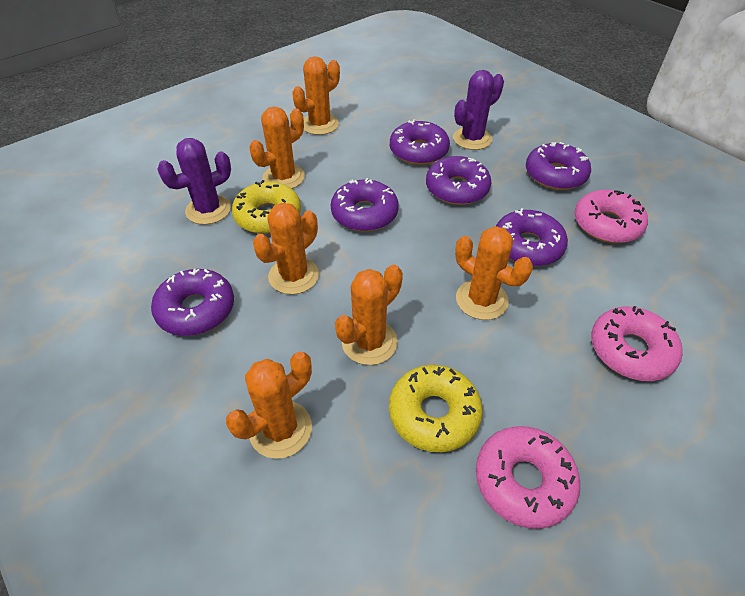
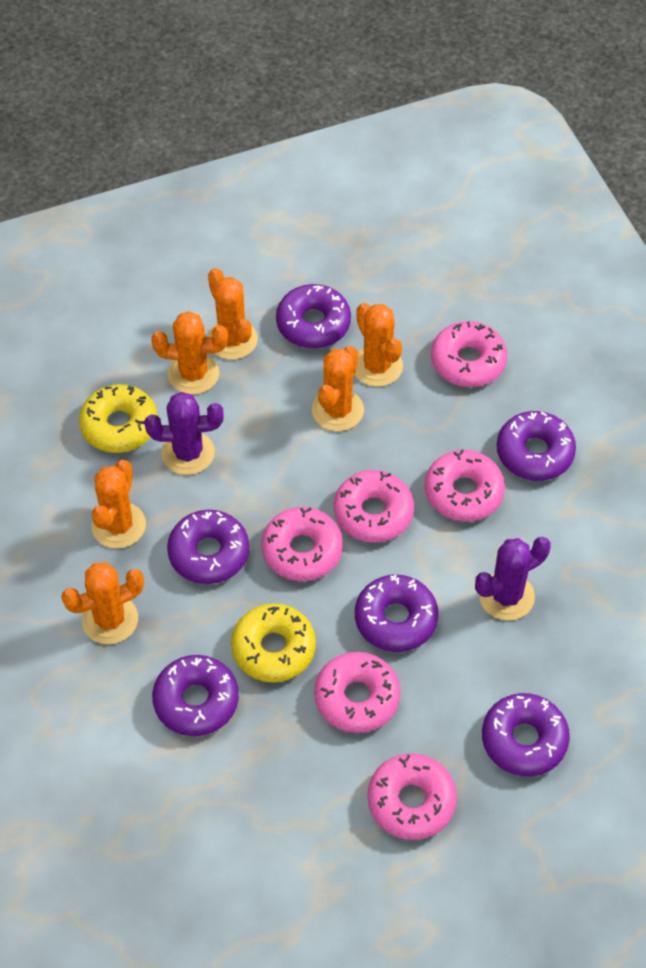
pink donut: [476,426,580,529] [574,190,648,243] [591,306,683,381] = 3 -> [261,507,343,581] [314,652,401,733] [334,470,414,543] [367,753,457,840] [425,450,505,522] [431,321,507,387] = 6

